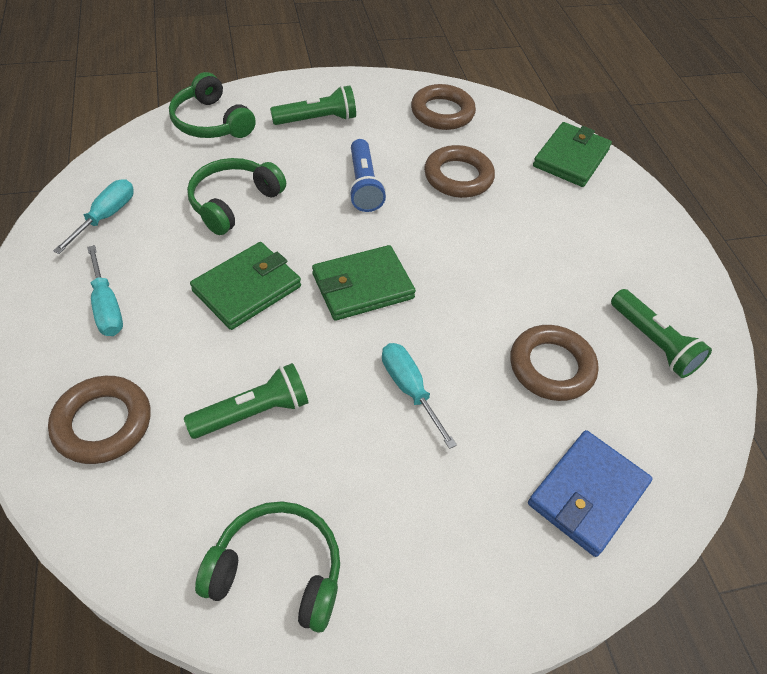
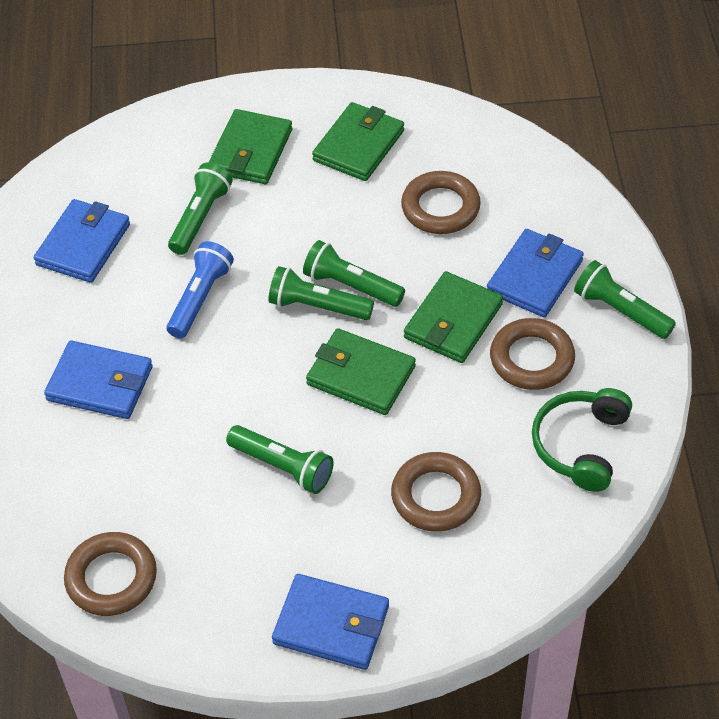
blue wallet: [528,430,653,557] = 1 -> [34,199,130,283] [44,341,153,419] [272,574,389,670] [487,229,584,317] = 4
green flashlight: [184,363,308,439] [270,86,356,125] [611,289,712,378] = 3 -> [168,163,233,255] [226,425,334,494] [268,266,374,320] [303,240,405,307] [574,260,676,339] = 5
green headphones: [169,72,256,138] [187,158,286,235] [195,501,340,633] = 3 -> [532,388,632,492] = 1
green wallet: [190,242,301,330] [312,245,416,321] [533,122,612,187] = 3 -> [208,109,292,184] [306,328,416,415] [312,102,404,181] [404,271,503,363] = 4
turquoise screwdriver: [53,179,133,254] [87,245,123,336] [382,343,457,449] = 3 -> none = 0

